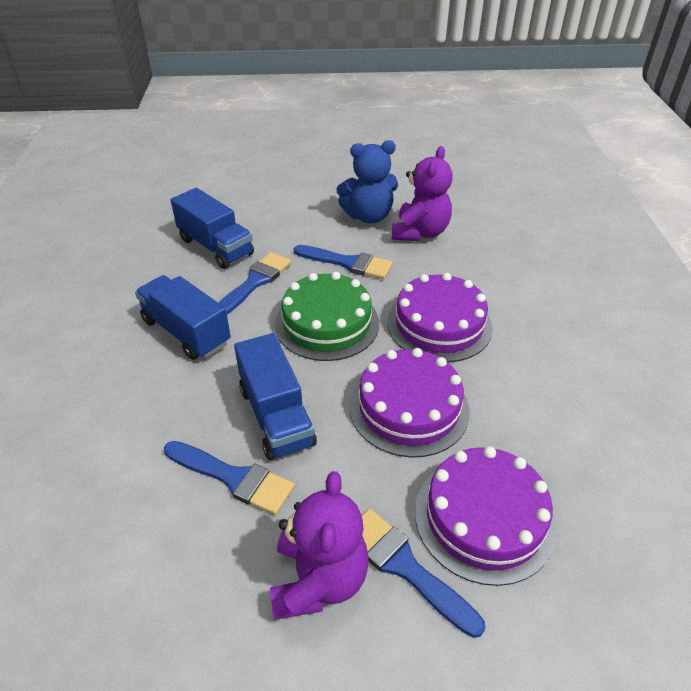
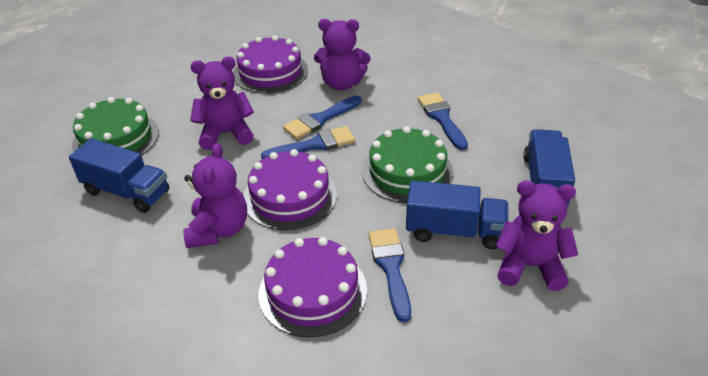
blue teddy bear: [336,140,398,223] = 1 -> none = 0
green cake: [275,272,379,361] = 1 -> [72,97,159,156] [362,126,453,203] = 2
purple teddy bear: [270,471,369,620] [392,146,453,241] = 2 -> [183,143,247,248] [190,56,254,150] [314,19,370,90] [496,181,578,291] = 4

